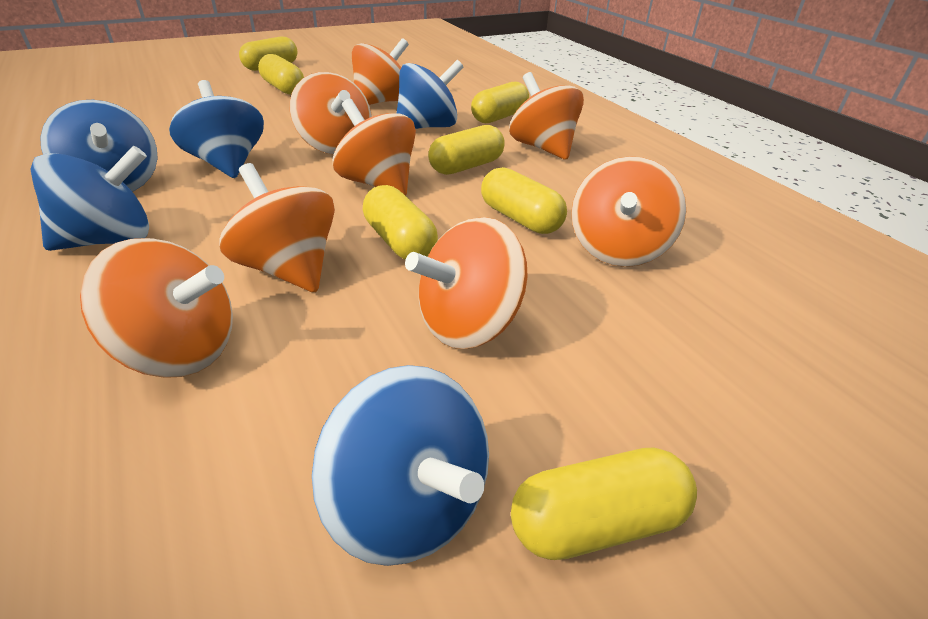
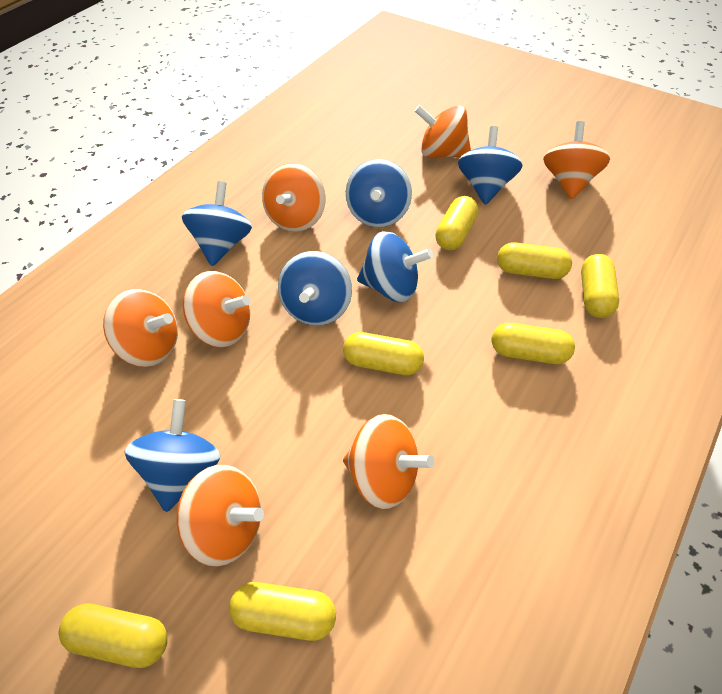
blue spinning top: [30,146,149,251] [40,100,158,192] [169,80,264,178] [312,365,489,566] [397,60,464,129] = 5 -> [124,399,220,512] [182,181,252,266] [278,251,352,326] [346,159,412,227] [357,231,433,302] [458,126,523,205] = 6
orange spinning top: [80,238,233,378] [220,163,335,292] [290,72,372,155] [332,99,416,196] [352,38,409,105] [405,217,528,349] [509,72,584,160] [571,156,686,267] = 8 -> [103,289,178,367] [177,464,264,567] [183,271,251,347] [262,163,325,232] [343,414,434,509] [415,105,471,158] [543,121,610,200] = 7

